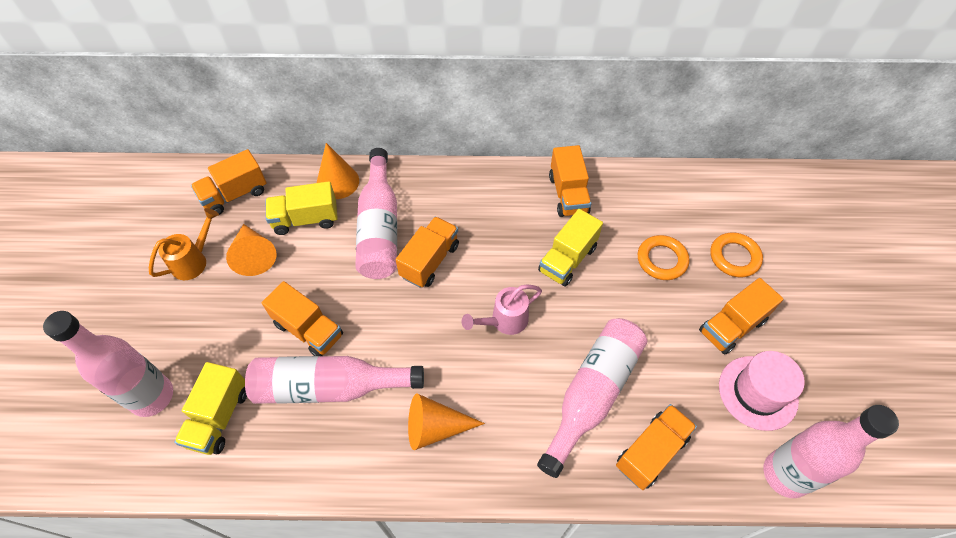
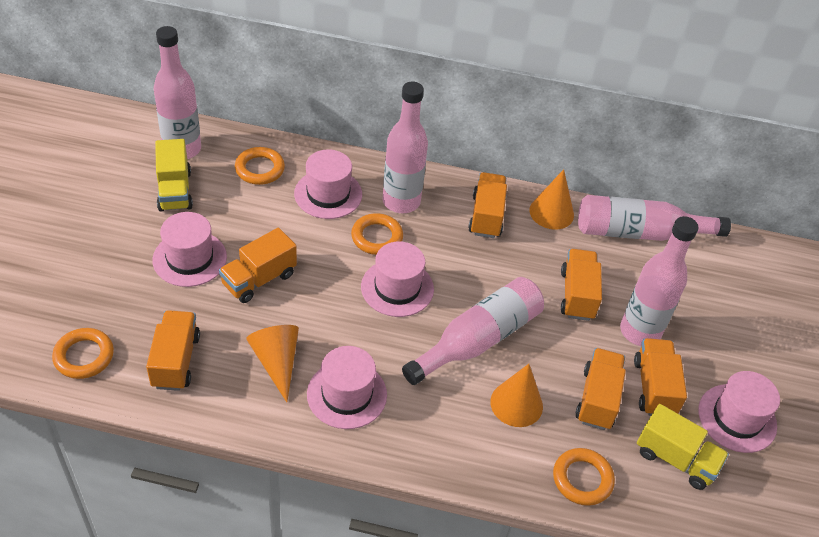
orange ring: [638,235,690,280] [710,233,763,277] = 2 -> [52,328,114,379] [235,147,285,185] [351,213,403,255] [553,448,615,506] = 4
orange watering can: [149,208,219,280] = 1 -> none = 0
pink hat: [719,351,805,431] = 1 -> [152,212,227,287] [294,150,362,219] [307,346,387,429] [361,242,434,317] [698,371,780,453] = 5
pink watering can: [462,284,542,335] = 1 -> none = 0
yellow truck: [174,362,247,455] [266,181,338,235] [538,209,603,286] = 3 -> [155,139,193,212] [637,404,729,490] = 2

